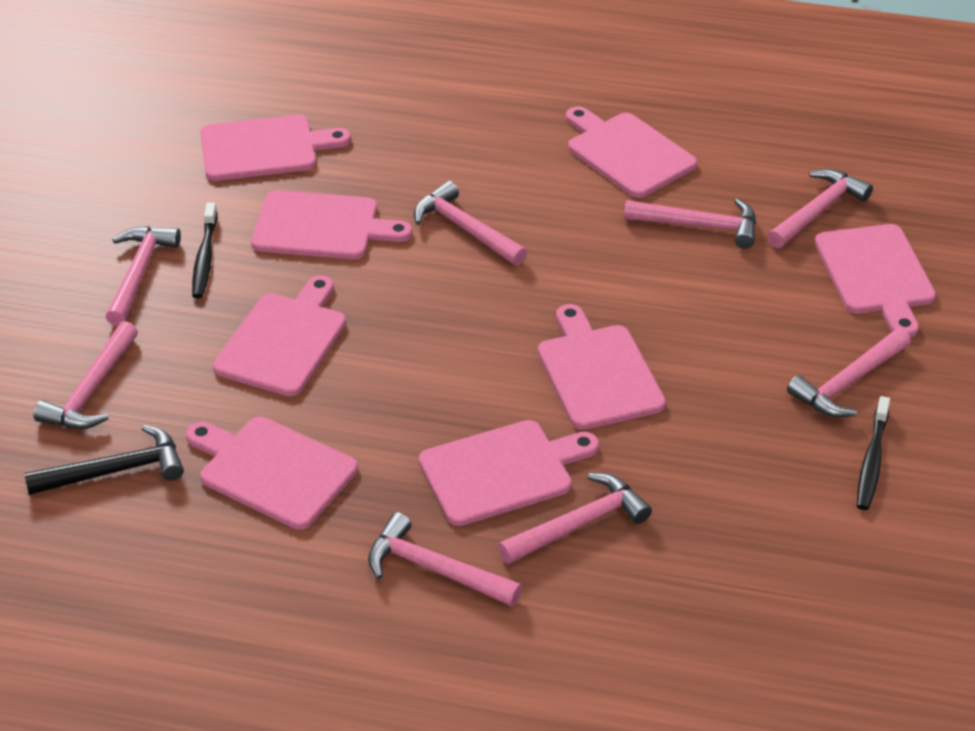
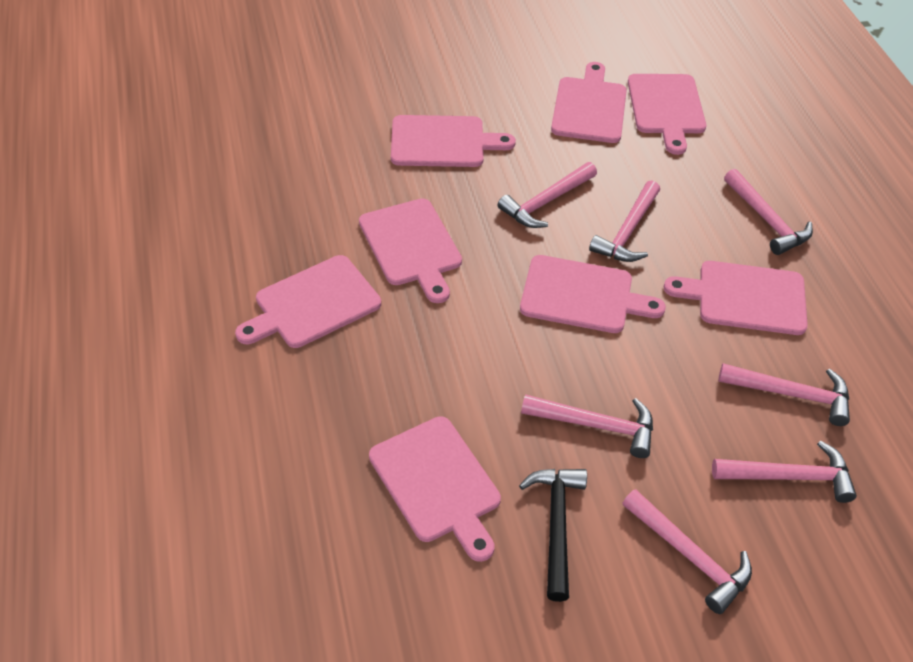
black toothbrush: [192,202,217,298] [857,396,890,510] = 2 -> none = 0
pink hammer: [33,321,138,429] [106,226,181,326] [368,512,522,606] [414,181,527,265] [498,473,652,564] [624,198,756,249] [767,169,873,248] [787,328,911,418] = 8 -> [497,162,597,228] [521,394,653,458] [589,181,660,262] [622,489,752,614] [712,441,857,503] [718,363,850,426] [724,169,813,255] = 7

